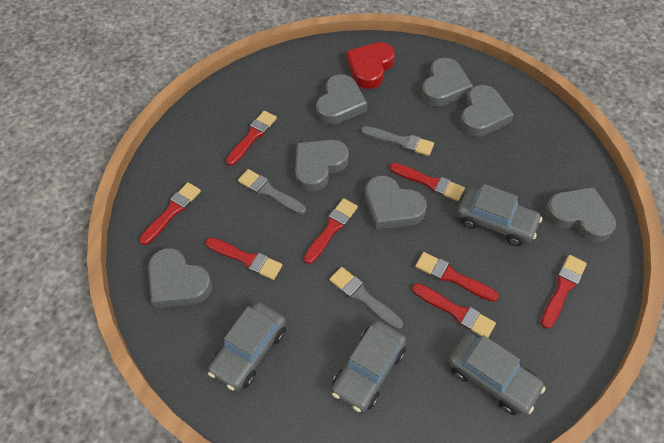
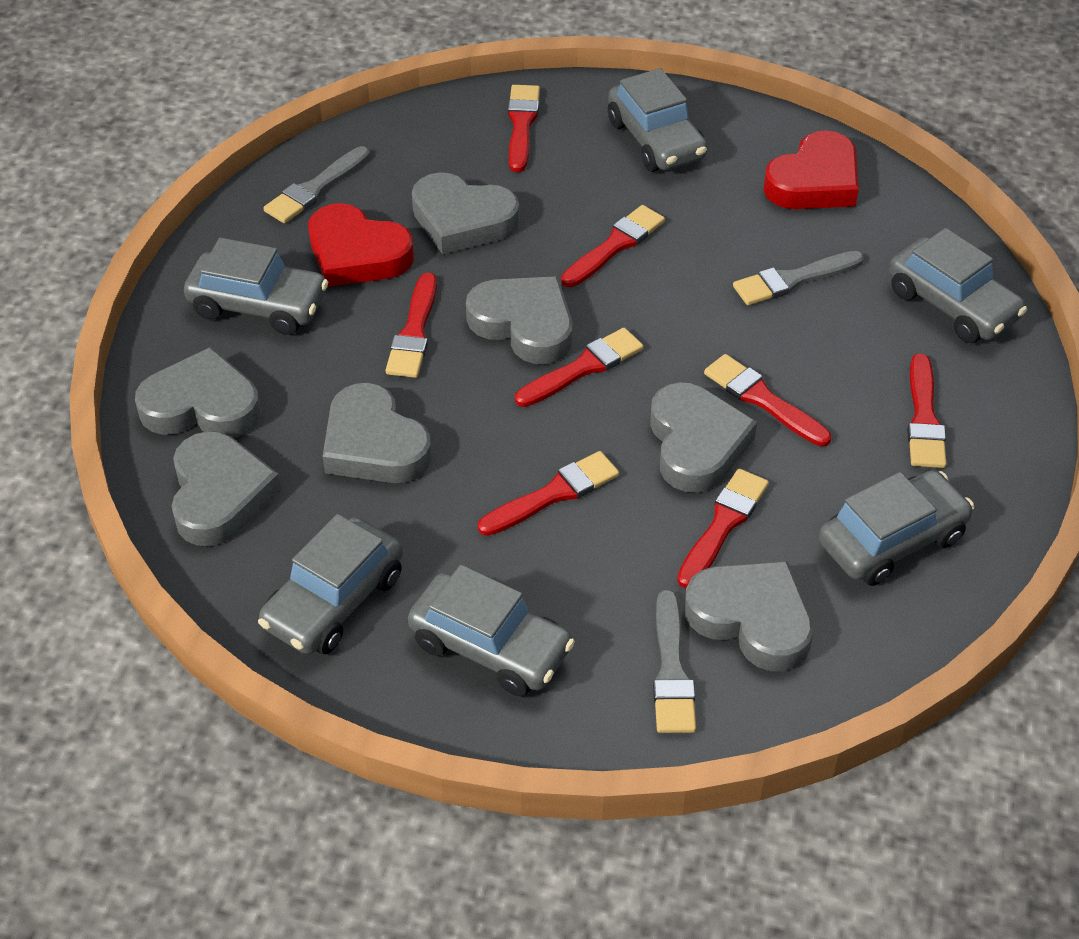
grey car: [208,302,286,391] [332,321,406,412] [448,333,546,415] [457,184,542,246] = 4 -> [184,237,328,335] [258,514,403,654] [408,565,575,696] [608,68,707,172] [819,470,974,586] [889,228,1027,343] = 6
red heart: [347,42,395,89] = 1 -> [308,203,414,287] [763,130,859,209] = 2

